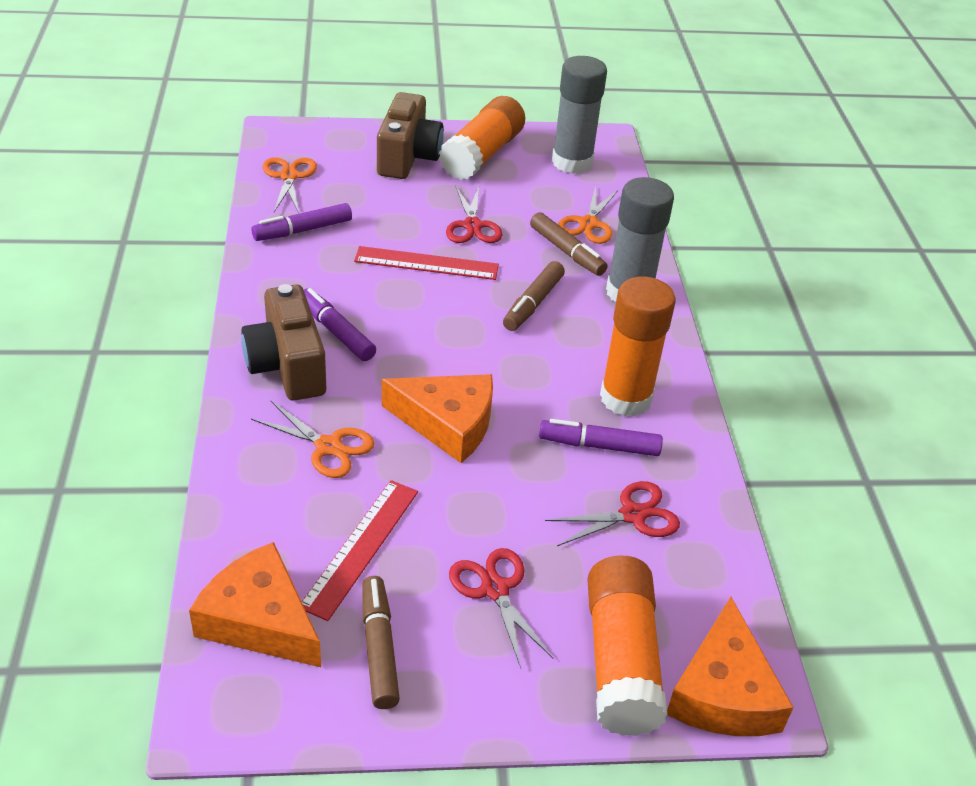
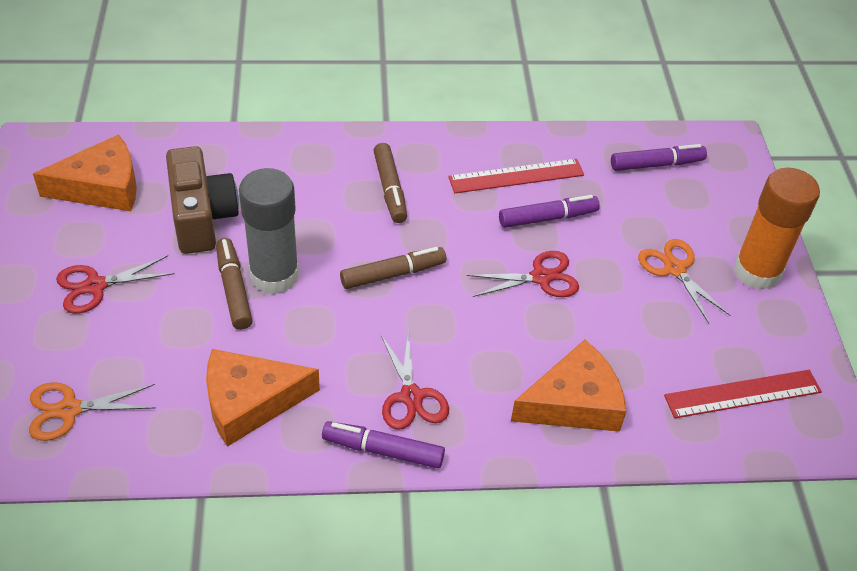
brown camera: [241,284,326,401] [377,92,444,179] = 2 -> [166,146,239,254] = 1
grey glue stick: [552,56,607,174] [606,177,674,302] = 2 -> [239,168,299,294] = 1
orange glue stick: [439,96,525,180] [587,555,667,736] [600,276,676,416] = 3 -> [734,168,820,290] = 1
orange scissors: [251,400,374,478] [263,157,317,213] [558,185,618,244] = 3 -> [29,382,156,441] [638,239,731,323] = 2

